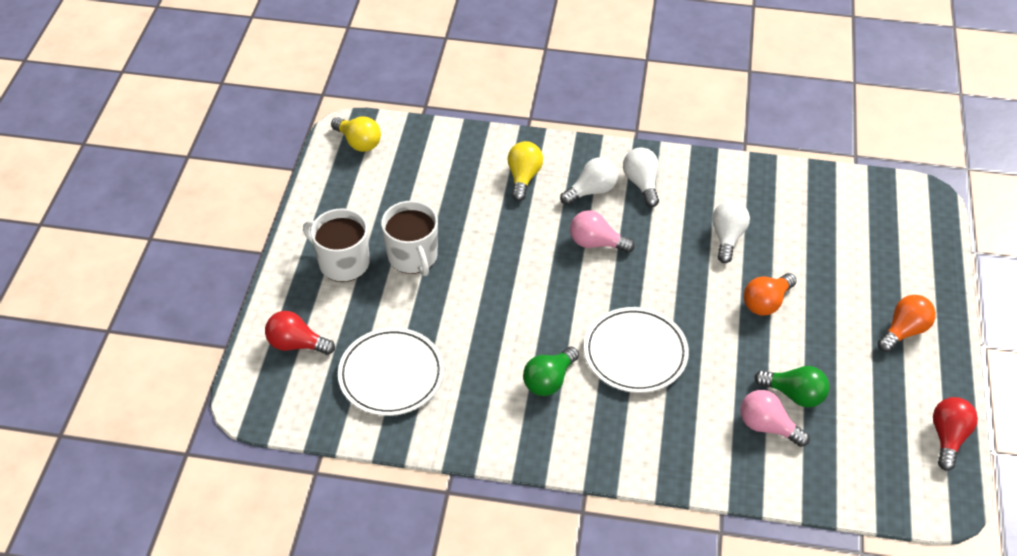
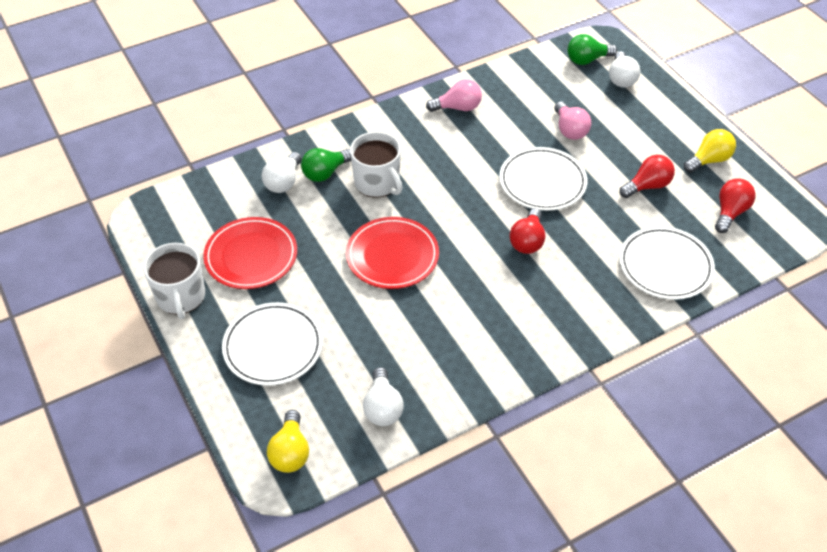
orange light bulb: [744,273,797,316] [878,295,936,352] = 2 -> none = 0
red light bulb: [265,311,335,355] [933,397,978,471] = 2 -> [509,209,545,254] [620,155,675,198] [715,178,756,233] = 3
red plate: none = 0 -> [203,217,297,289] [346,217,439,289] = 2
white plate: [338,327,444,416] [584,307,689,393] = 2 -> [222,302,323,386] [499,147,588,211] [619,226,715,300] = 3

